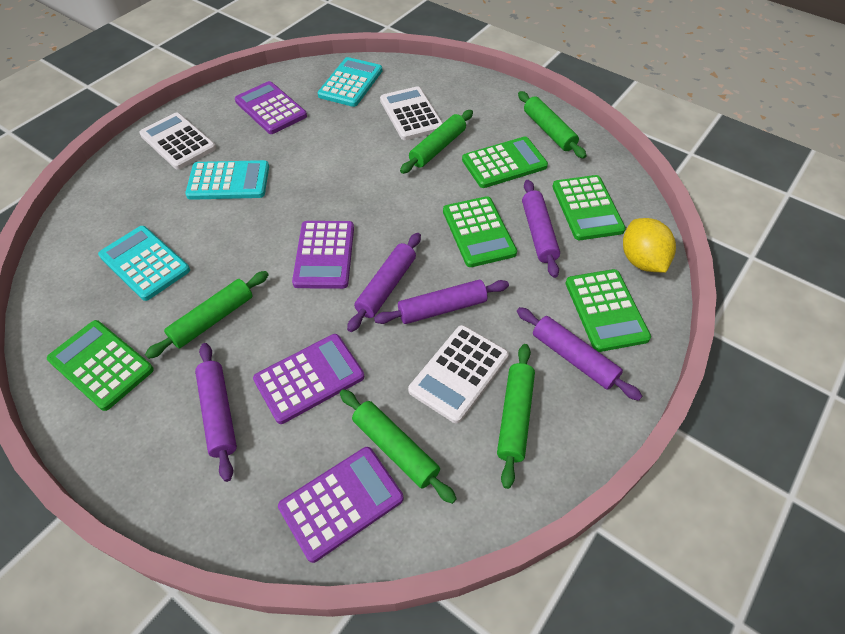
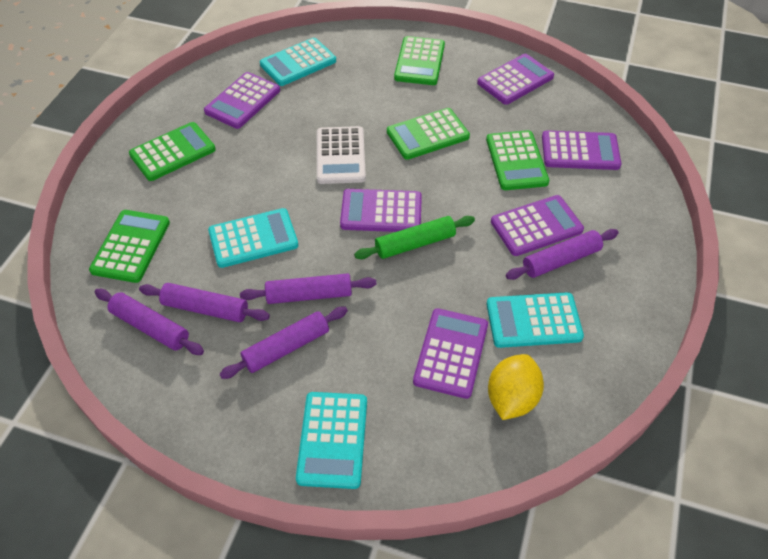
green rolling pin: [145,271,269,359] [340,389,457,504] [400,110,473,174] [497,344,535,489] [518,91,587,159] = 5 -> [354,216,475,259] = 1
purple calculator: [235,81,307,134] [253,334,364,424] [278,447,403,563] [292,221,354,289] = 4 -> [204,72,280,129] [340,189,422,232] [413,308,488,399] [477,54,554,105] [491,195,584,256] [542,130,621,170] = 6
turquoise calculator: [98,226,190,301] [185,160,269,200] [317,57,382,107] = 3 -> [208,208,298,268] [260,38,336,86] [296,392,367,489] [487,292,584,348] = 4
white calculator: [139,112,216,170] [380,86,443,140] [408,325,509,423] = 3 -> [317,126,366,184] = 1

